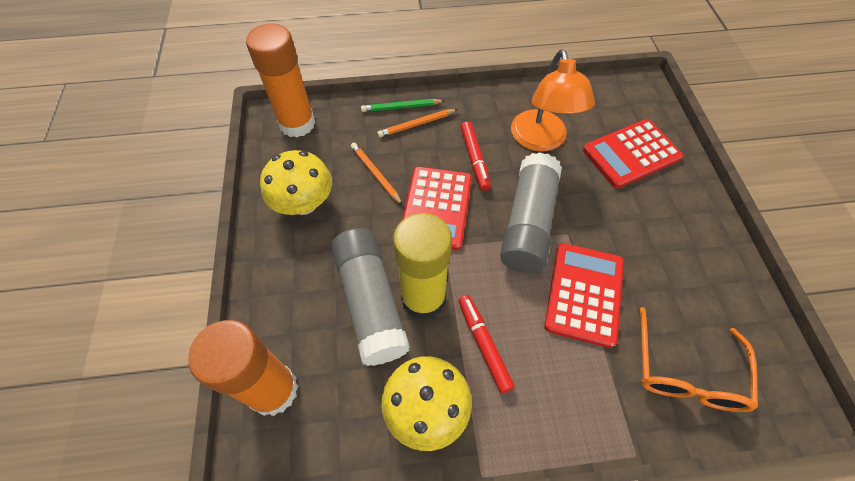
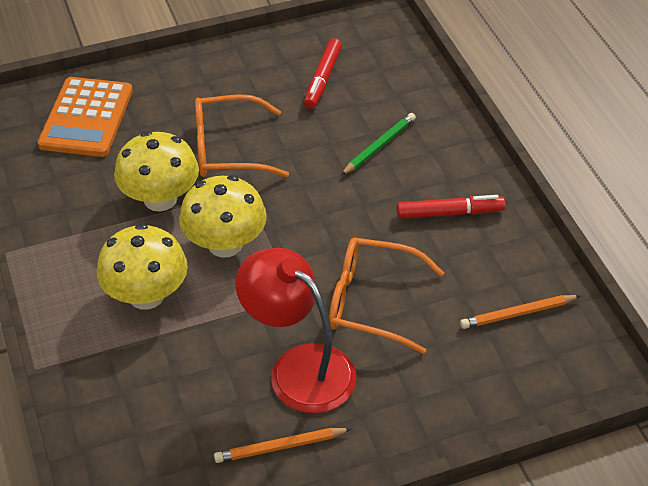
grey glue stick: [331,228,410,366] [500,152,562,273] = 2 -> none = 0
orange calculator: none = 0 -> [38,77,133,157] = 1
orange glasses: [640,307,758,412] = 1 -> [195,94,289,177] [329,237,444,354] = 2
orange glue stick: [188,320,299,416] [246,23,316,138] = 2 -> none = 0
orange lamp: [511,49,595,151] = 1 -> none = 0
red calculator: [402,167,472,250] [544,243,624,348] [583,119,683,188] = 3 -> none = 0
red lamp: none = 0 -> [236,248,356,413] = 1
yellow glue stick: [393,213,452,320] = 1 -> none = 0
yellow mushroom: [260,150,332,215] [381,356,472,451] = 2 -> [97,224,188,310] [114,131,199,211] [179,175,267,258] = 3

